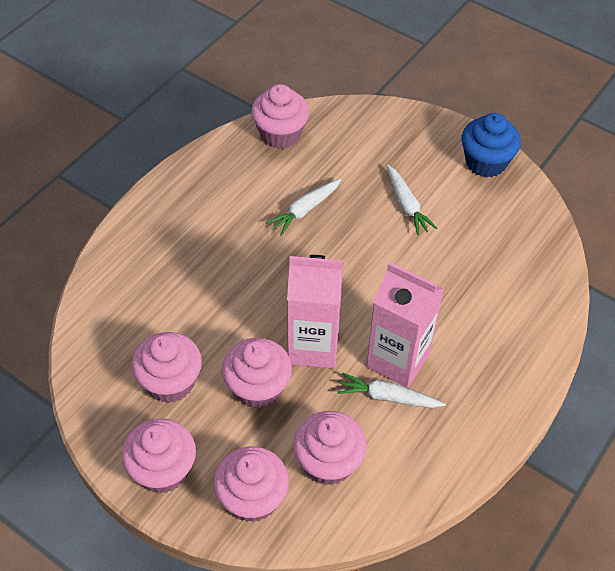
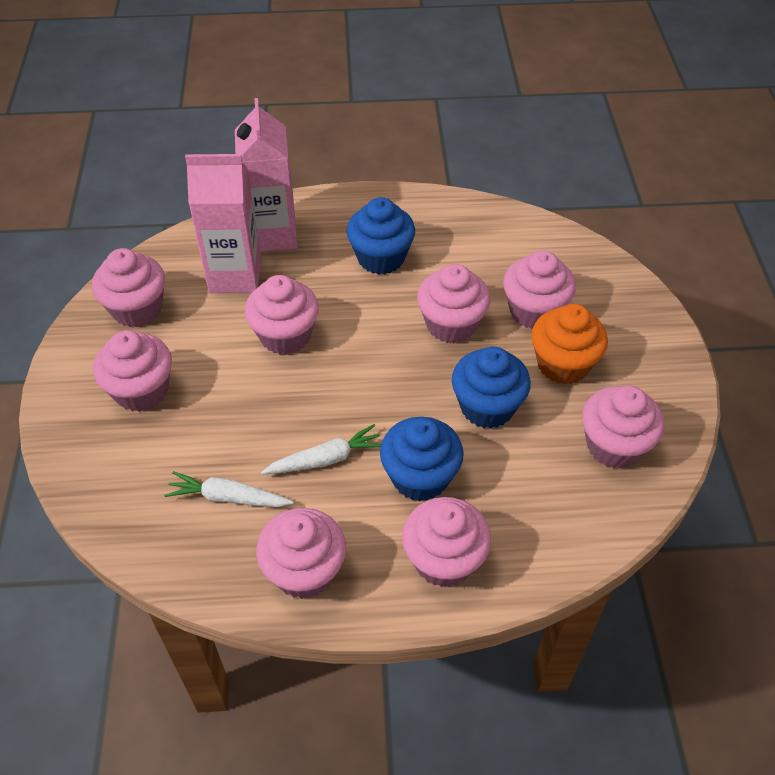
blue cupcake: [462,113,521,178] = 1 -> [347,197,415,275] [380,417,464,501] [452,347,531,429] = 3
orange cupcake: none = 0 -> [531,304,608,385] = 1
pink cupcake: [121,418,196,494] [132,332,202,403] [213,446,289,522] [222,338,292,409] [251,84,309,149] [293,411,367,485] = 6 -> [92,248,165,327] [93,330,172,412] [245,275,319,355] [256,508,346,599] [402,497,491,587] [417,264,490,343] [503,250,576,329] [582,385,665,469] = 8
white carrot: [266,178,341,236] [338,372,446,408] [387,165,437,235] = 3 -> [164,471,294,507] [261,424,381,475] = 2

